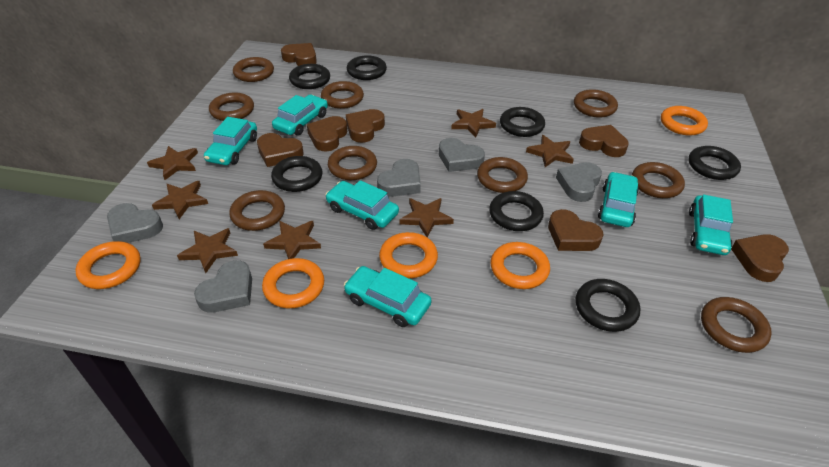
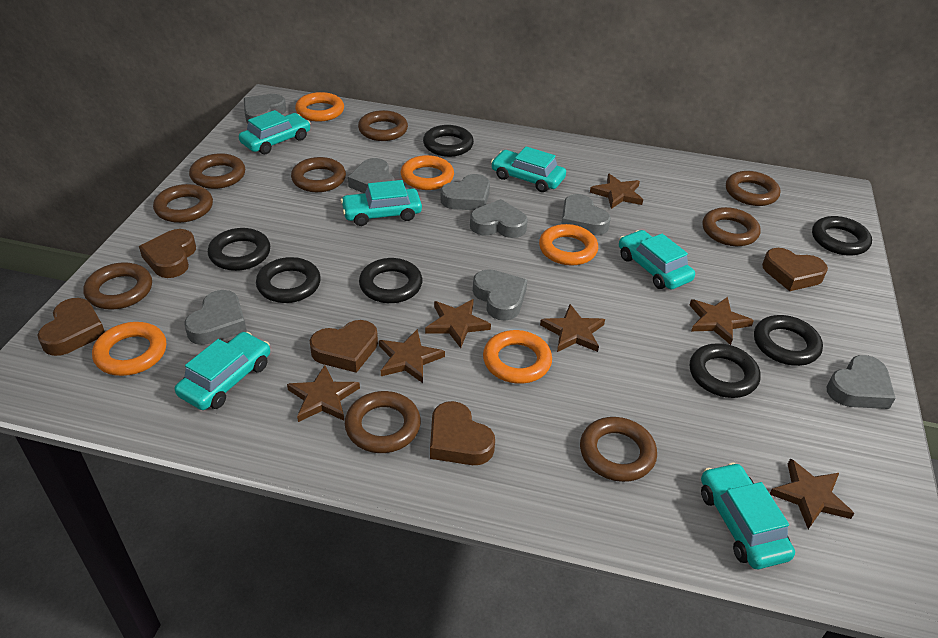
brown heart: [257,133,304,167] [281,43,317,66] [307,116,347,152] [346,109,385,143] [548,209,603,251] [579,125,629,157] [731,234,789,282] = 7 -> [37,298,105,356] [139,229,196,278] [309,320,378,373] [430,401,495,465] [762,248,828,291] = 5
grey heart: [107,203,163,243] [194,260,252,313] [377,159,421,197] [439,138,485,172] [556,162,602,202] = 5 -> [184,290,247,345] [244,94,286,124] [348,158,394,193] [441,174,490,210] [470,199,528,238] [473,269,527,320] [562,194,611,236] [827,355,896,409] = 8

